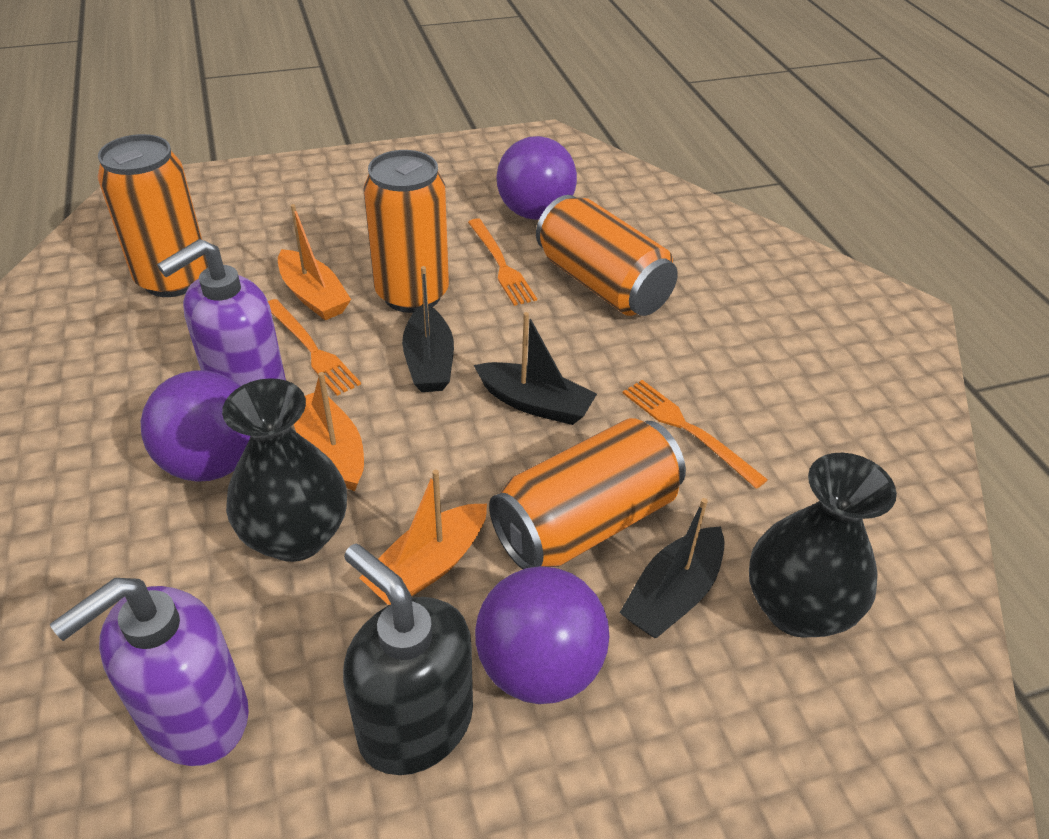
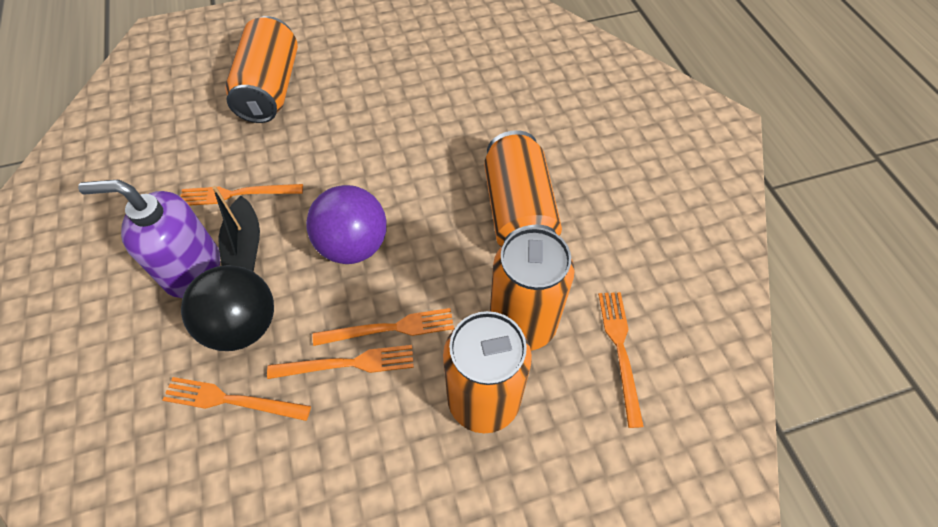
black ball: none = 0 -> [181,265,274,351] = 1
black boat: [402,266,454,392] [474,312,597,425] [620,498,725,638] = 3 -> [212,186,260,272] = 1
black soap dispenser: [343,544,473,775] = 1 -> none = 0
black vase: [222,378,347,562] [749,453,897,638] = 2 -> none = 0
orange boat: [278,204,351,320] [294,372,364,491] [360,469,487,605] = 3 -> none = 0
orange fork: [268,299,361,396] [468,218,537,306] [623,380,768,489] = 3 -> [163,377,311,421] [181,184,303,206] [267,345,414,379] [313,308,454,346] [598,292,644,428] = 5
purple ball: [141,370,250,482] [475,566,609,704] [496,136,577,220] = 3 -> [306,185,387,264] = 1
purple soap dispenser: [49,578,249,766] [157,239,286,386] = 2 -> [78,180,220,298] = 1

